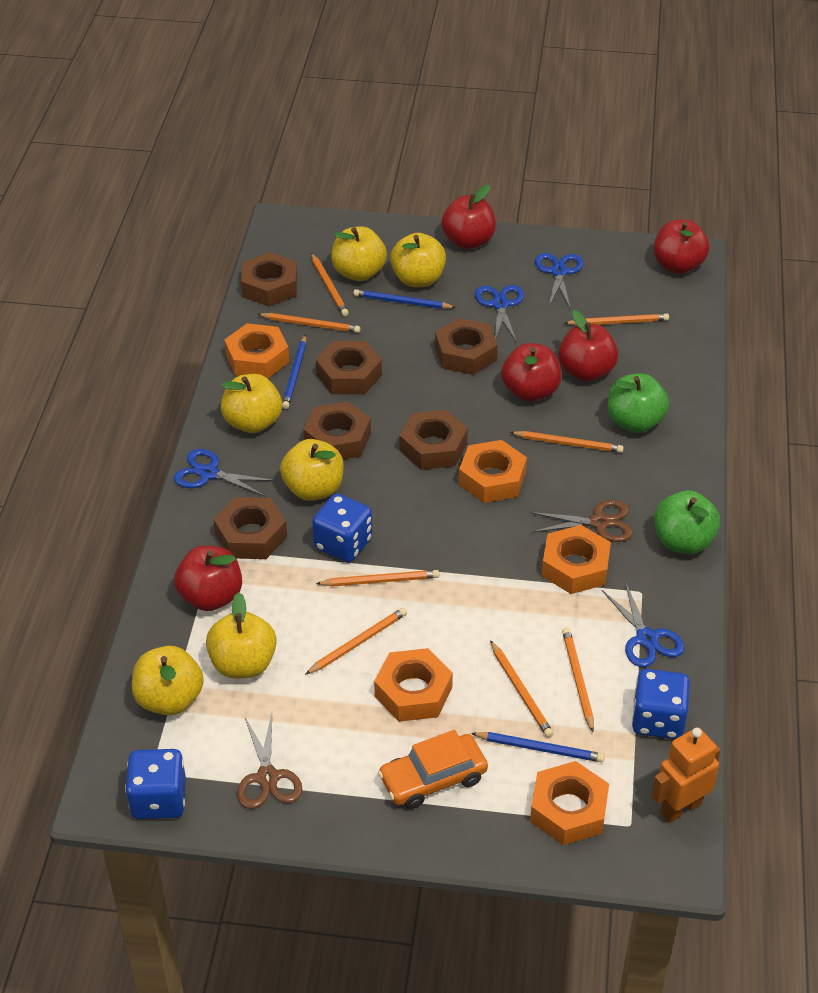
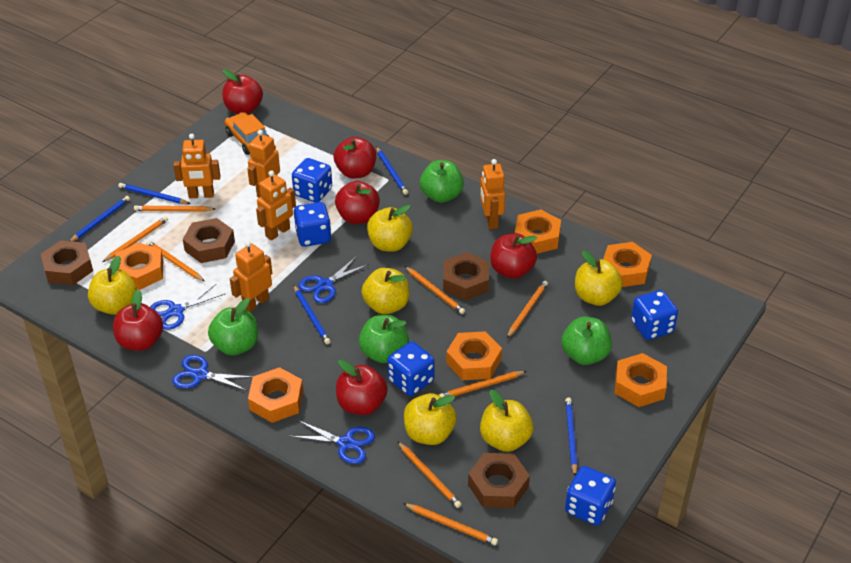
blue dice: [125,749,186,819] [312,494,372,562] [632,669,690,739] = 3 -> [292,158,332,203] [294,202,331,247] [387,341,435,396] [565,466,616,525] [631,290,678,340] = 5
blue pencil: [282,335,306,409] [353,289,456,309] [471,732,605,762] = 3 -> [70,196,130,241] [118,183,190,204] [294,285,331,344] [376,147,408,195] [565,397,578,476] = 5
brown nut: [214,497,287,559] [241,252,297,307] [303,401,371,460] [316,341,382,394] [399,410,468,470] [435,318,498,375] = 6 -> [40,240,93,285] [183,218,235,263] [443,252,489,300] [468,453,530,508] = 4
brown scissors: [237,714,302,809] [530,500,633,542] = 2 -> none = 0
green apple: [608,373,669,433] [654,490,720,554] = 2 -> [208,298,258,356] [359,315,409,363] [420,160,464,203] [562,316,612,365] = 4
orange nut: [224,323,289,378] [374,648,453,722] [459,440,527,503] [530,761,609,845] [542,525,611,594] = 5 -> [115,243,163,290] [248,367,303,423] [446,331,502,381] [515,209,561,254] [603,242,652,287] [615,353,667,407] = 6
orange robot: [651,727,721,823] = 1 -> [173,134,220,198] [230,241,272,312] [247,130,280,198] [256,170,296,240] [480,159,505,229] = 5
red apple: [174,546,242,611] [442,185,496,249] [501,343,561,402] [558,310,618,381] [654,219,709,274] = 5 -> [113,290,163,351] [222,70,263,114] [334,137,376,179] [335,181,380,224] [336,360,388,415] [490,233,537,279] = 6

